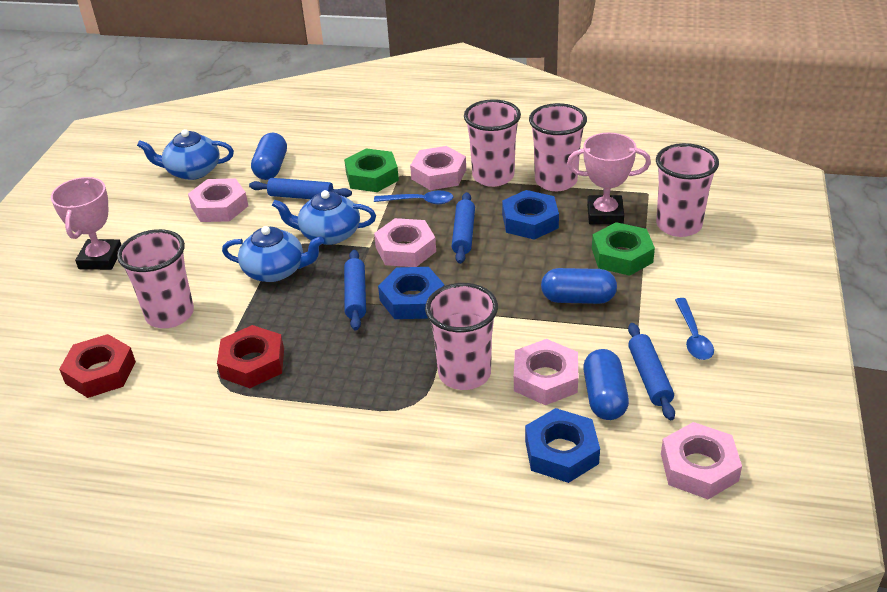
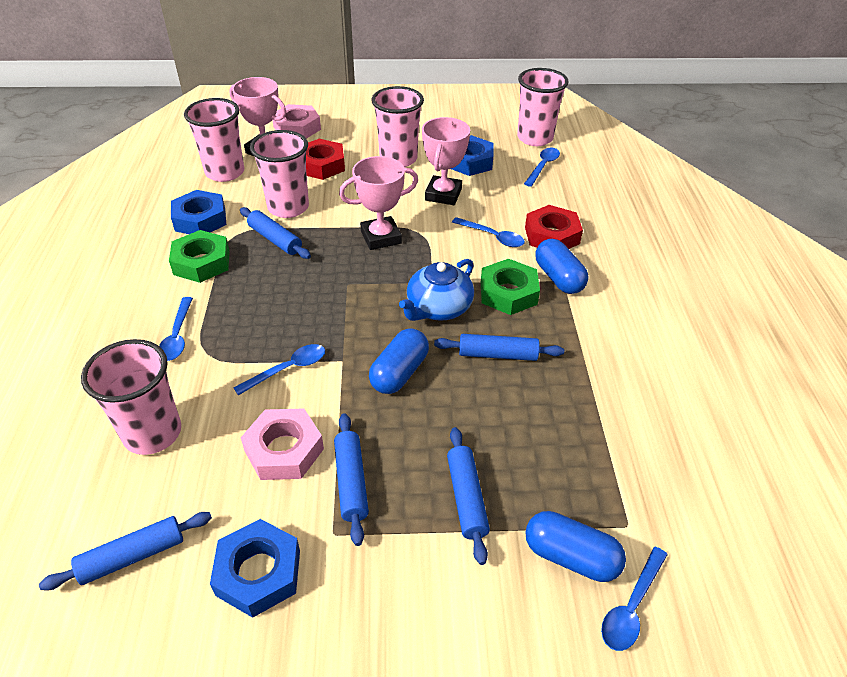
blue rolling pin: [249,178,352,199] [344,250,366,331] [452,192,475,264] [628,323,675,420] = 4 -> [39,512,212,590] [240,207,311,259] [334,413,369,546] [434,334,564,361] [447,427,490,565] = 5
blue spoon: [374,191,453,204] [675,298,714,360] = 2 -> [159,297,193,361] [234,344,325,395] [452,217,525,247] [524,147,560,187] [601,547,668,651] = 5
blue teapot: [137,129,234,180] [222,226,324,282] [272,190,376,245] = 3 -> [399,259,474,321] = 1
pink nut: [188,178,248,222] [374,218,436,267] [410,146,466,190] [514,339,578,405] [661,422,742,499] = 5 -> [241,408,324,480] [272,104,321,139] = 2
pink trophy: [51,177,121,270] [567,133,651,224] = 2 -> [229,77,286,156] [339,156,418,250] [422,117,470,205] = 3

